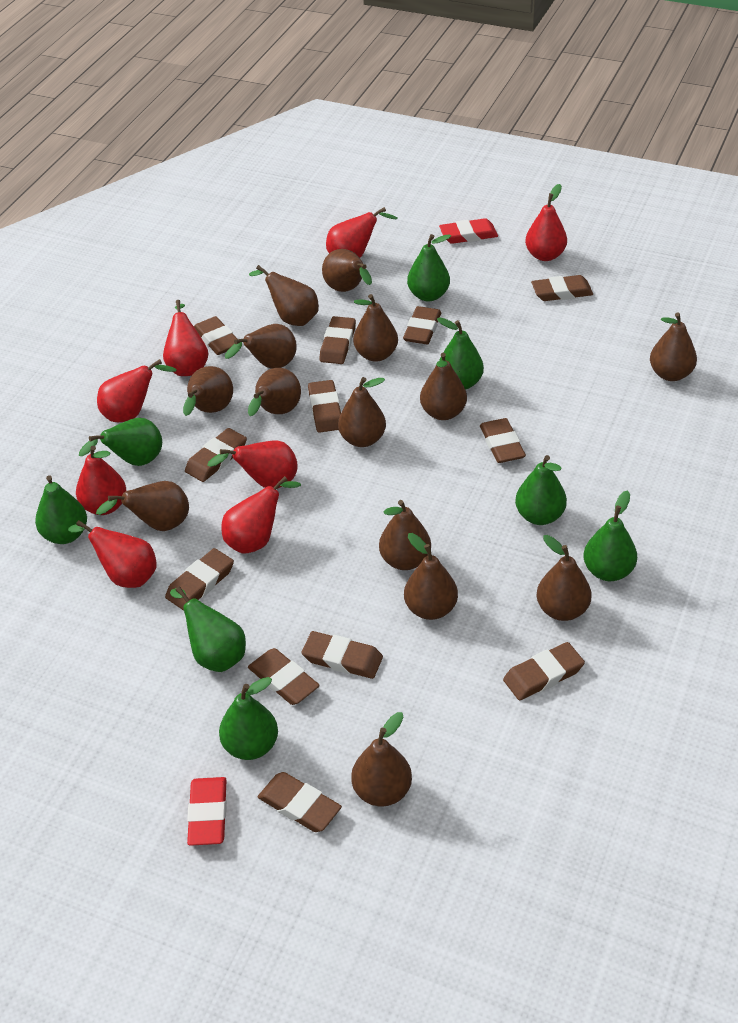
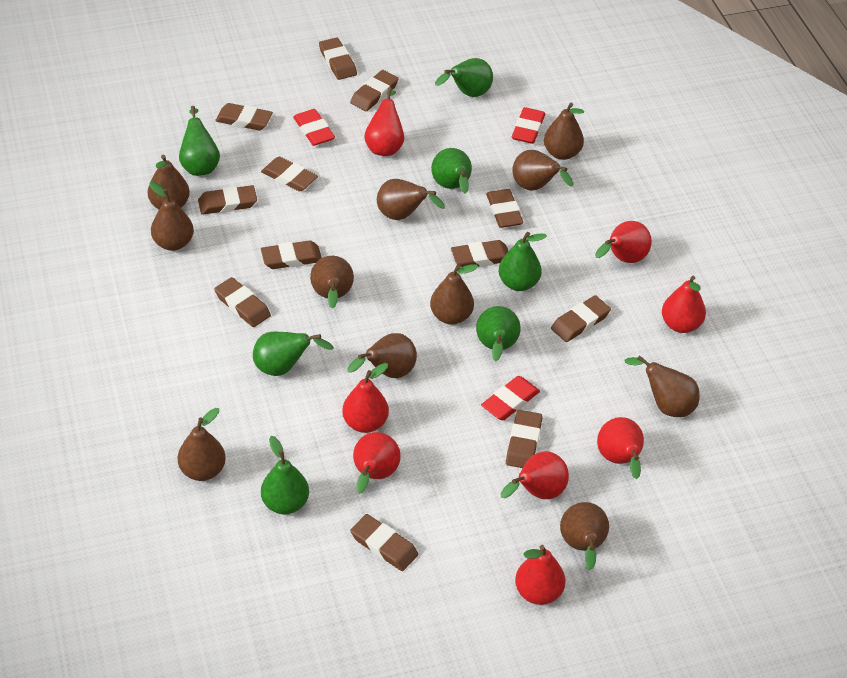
brown pear: [96,481,189,531] [183,366,233,416] [225,324,297,369] [248,368,301,416] [249,265,319,326] [322,249,372,292] [338,377,386,447] [351,712,412,807] [353,294,398,362] [379,500,431,570] [404,533,458,620] [420,352,467,420] [537,535,591,621] [650,313,697,381] = 14 -> [148,154,190,209] [150,182,194,251] [178,408,226,481] [310,256,354,308] [347,333,417,378] [377,179,445,220] [430,264,478,325] [512,150,574,191] [544,103,584,160] [560,502,609,570] [624,355,700,417] = 11
green pear: [35,475,87,544] [79,418,162,466] [170,587,246,672] [219,677,278,760] [407,234,451,302] [437,317,484,390] [515,455,567,525] [583,490,637,581] = 8 -> [179,106,220,176] [253,331,334,376] [261,436,309,514] [431,148,472,194] [435,58,493,97] [476,306,521,361] [499,232,547,291] = 7
red eraser: [187,777,227,846] [439,218,498,244] = 2 -> [293,109,335,146] [481,376,540,420] [512,107,545,144] = 3

